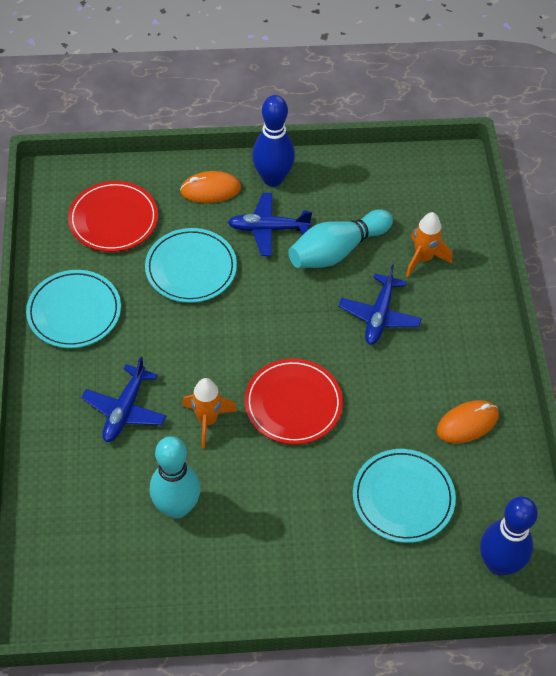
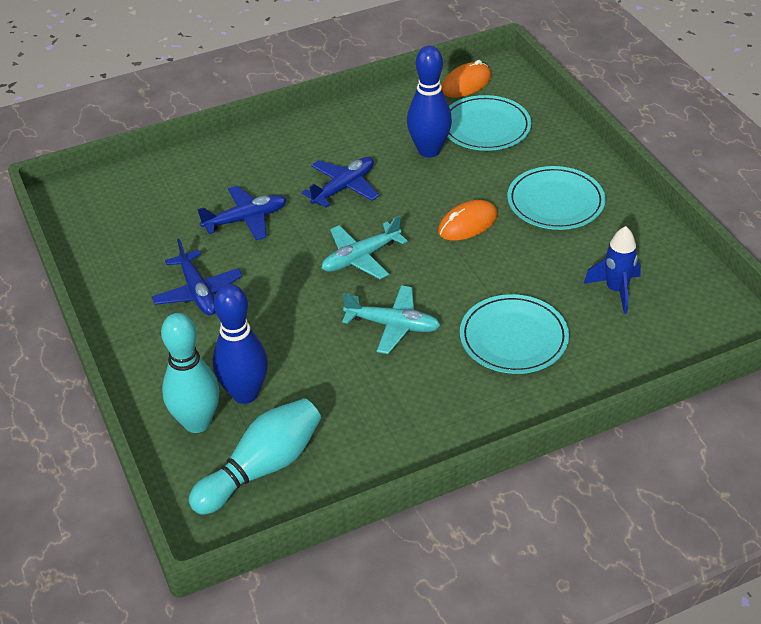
blue rocket: none = 0 -> [584,226,641,314] = 1
orange rocket: [182,378,237,449] [406,212,452,277] = 2 -> none = 0
red plate: [68,181,158,252] [245,358,343,444] = 2 -> none = 0
turquoise plane: none = 0 -> [322,215,408,279] [342,285,441,354] = 2

